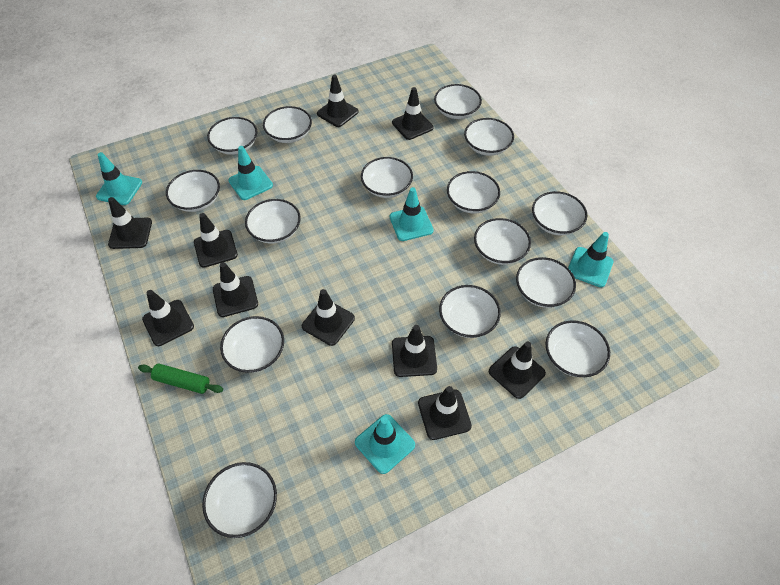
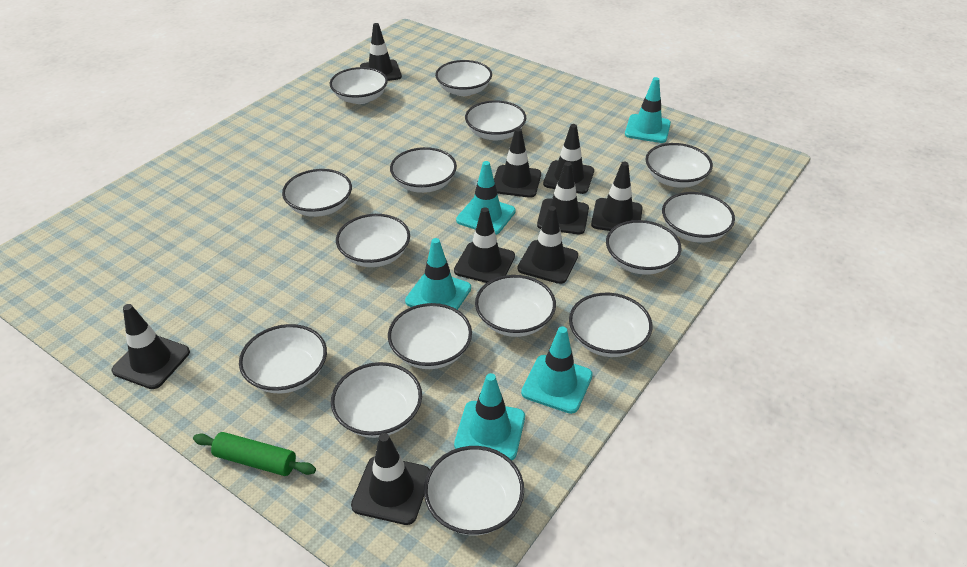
black traffic cone: [108,197,152,249] [142,290,194,346] [194,213,238,268] [213,262,258,317] [302,289,355,346] [317,75,359,127] [392,87,433,140] [392,325,437,377] [418,386,472,440] [489,342,546,399] = 10 -> [111,304,190,389] [351,433,430,525] [360,23,402,81] [454,207,515,283] [494,128,541,198] [518,206,578,284] [537,162,589,234] [543,124,594,194] [591,162,643,231] = 9

